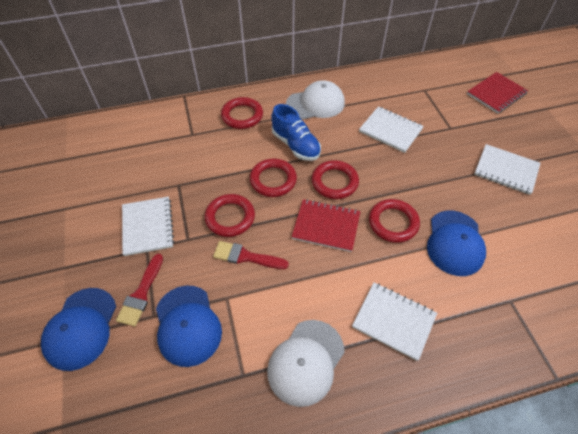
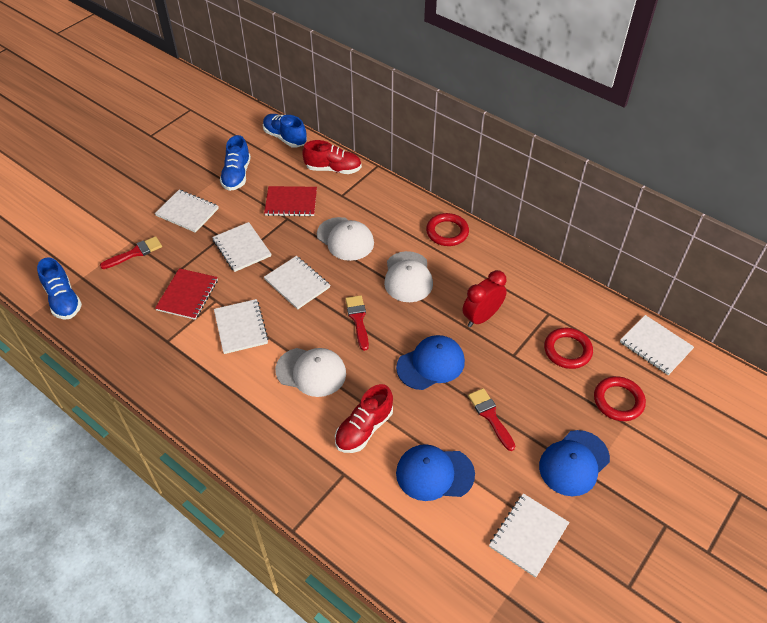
blue shoe: [271,104,321,161] = 1 -> [37,257,82,320] [220,135,251,191] [263,114,307,148] = 3
red brush: [116,254,163,327] [213,241,289,269] = 2 -> [100,236,162,269] [345,295,369,351] [468,388,515,451] = 3
red clock: none = 0 -> [462,270,507,327] = 1
red ring: [205,194,255,237] [221,97,263,129] [250,159,297,197] [312,160,359,199] [369,199,420,243] = 5 -> [426,213,469,246] [544,328,593,369] [594,376,646,421] = 3
red shoe: none = 0 -> [302,140,362,174] [335,384,393,453] = 2
white cap: [267,320,345,407] [286,80,345,120] = 2 -> [275,348,346,397] [317,217,374,261] [384,251,433,302] = 3
white notebook: [122,197,174,256] [352,282,437,361] [359,106,424,153] [474,144,541,195] = 4 -> [155,190,219,233] [212,222,271,272] [214,299,269,354] [264,256,330,310] [489,493,569,578] [620,315,694,375] = 6

